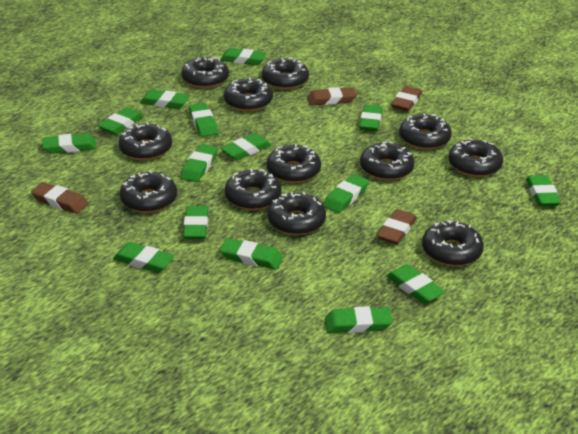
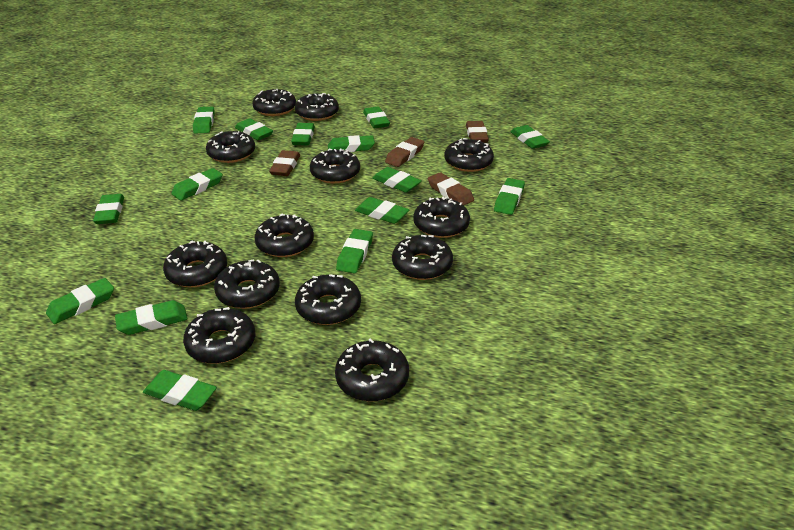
black donut: [119,122,172,160] [119,170,177,213] [181,57,229,88] [224,78,273,111] [225,169,282,210] [262,57,309,89] [266,144,321,183] [267,192,326,235] [360,141,415,180] [399,113,452,150] [422,220,484,266] [449,138,503,177] = 12 -> [163,240,227,287] [183,307,256,364] [206,131,255,163] [214,260,280,309] [252,89,296,116] [254,213,314,257] [295,93,339,121] [295,274,361,325] [310,149,360,184] [335,338,409,402] [392,235,453,280] [413,197,470,238] [444,138,494,172] = 13

